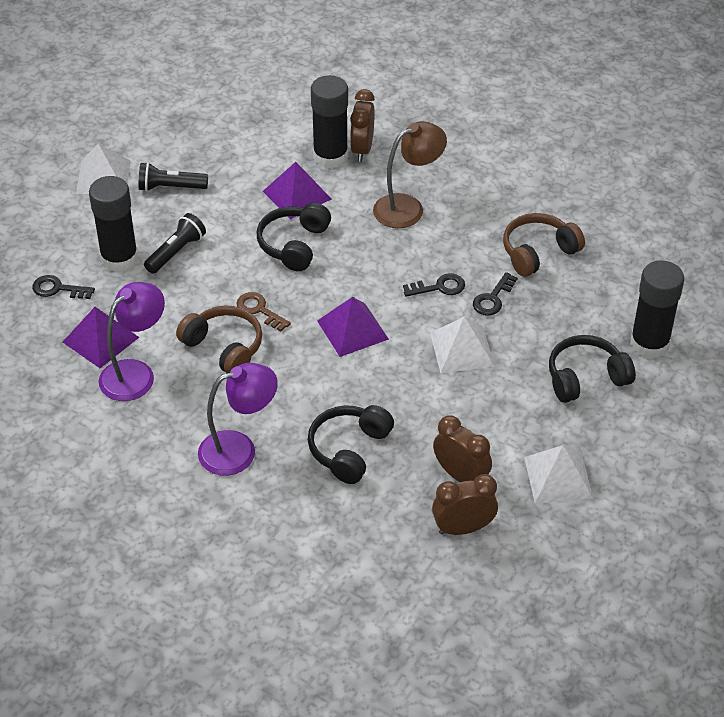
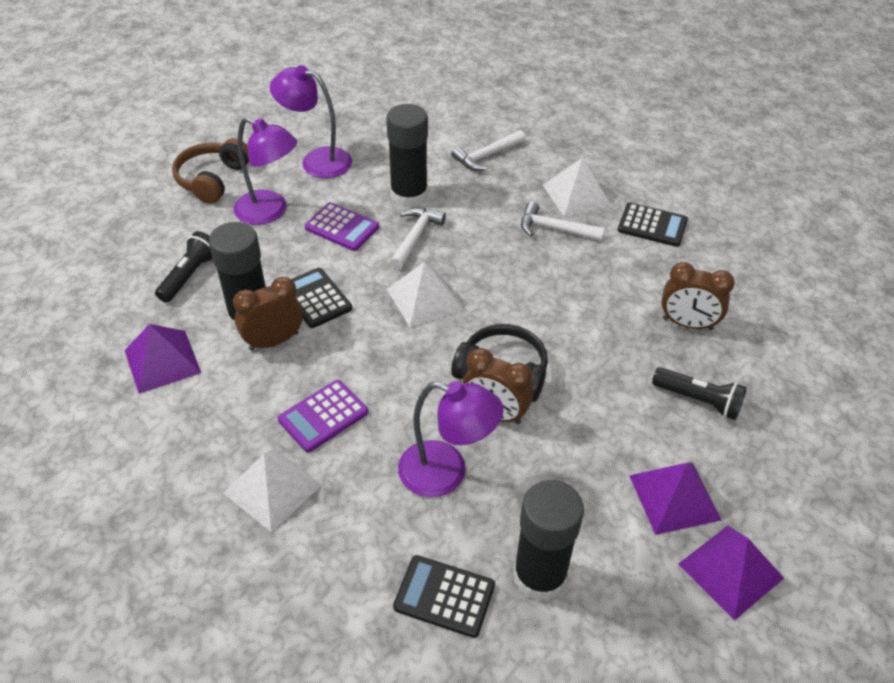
black calculator: none = 0 -> [291,268,352,328] [393,555,495,638] [617,203,688,247] = 3
black headphones: [257,203,331,271] [308,405,394,484] [549,335,636,403] = 3 -> [451,324,548,402] = 1
black key: [32,275,95,299] [403,273,465,297] [473,272,517,315] = 3 -> none = 0
brown headphones: [176,306,262,373] [503,213,585,277] = 2 -> [172,138,249,204] = 1
brown key: [236,292,291,331] = 1 -> none = 0
brown lamp: [373,121,447,228] = 1 -> none = 0
purple calculator: none = 0 -> [278,380,368,452] [305,202,379,251] = 2
purple lamp: [99,282,165,401] [198,363,278,476] = 2 -> [234,117,297,225] [270,65,352,178] [398,381,503,498] = 3
white hammer: none = 0 -> [390,208,446,269] [451,130,526,171] [521,201,605,241] = 3

